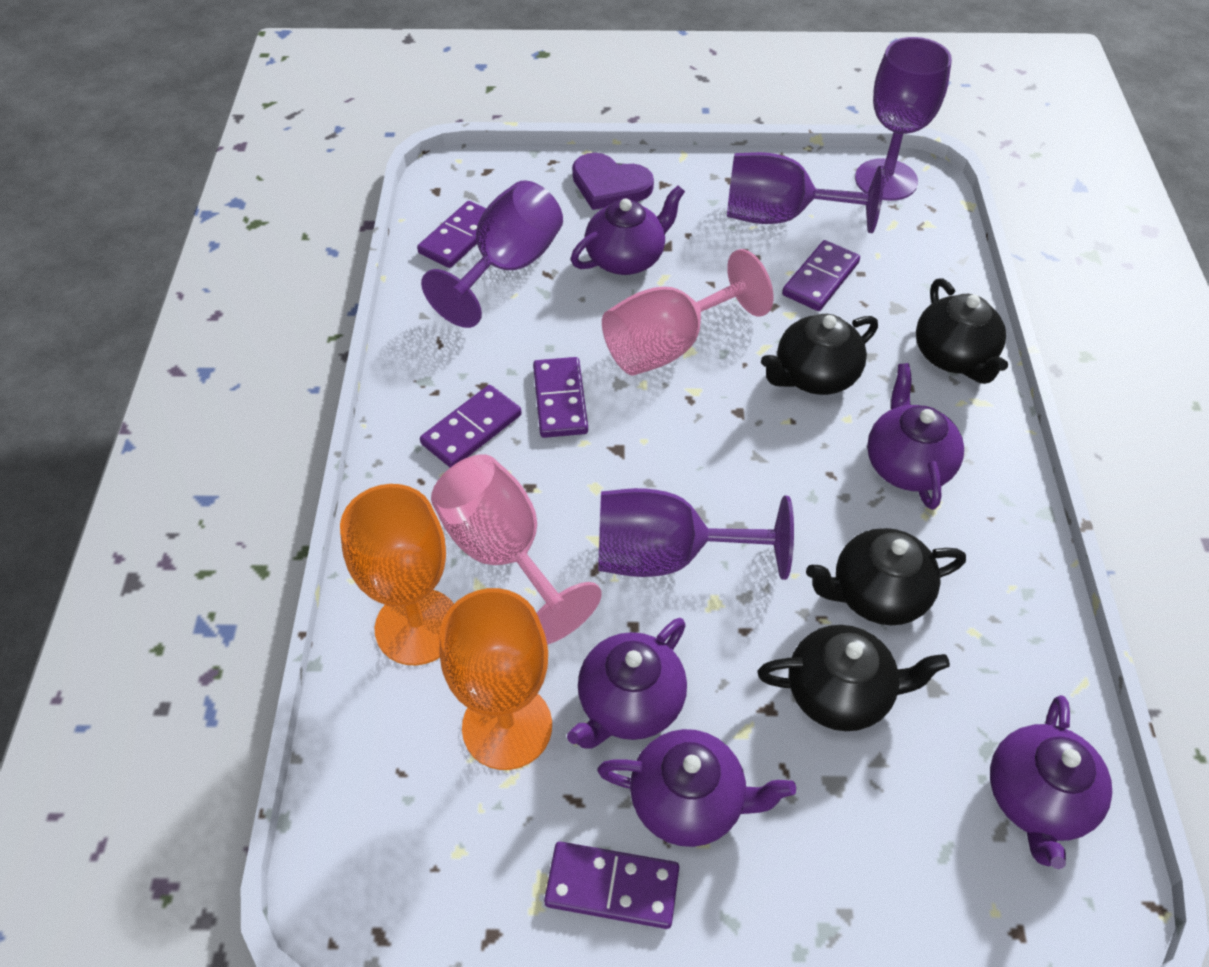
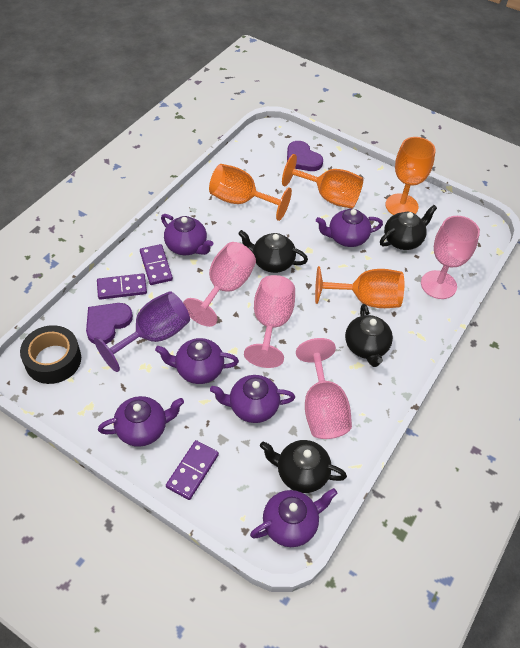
black tape: none = 0 -> [20,325,81,384] = 1
orange goblet: [340,484,454,665] [440,588,552,770] = 2 -> [209,164,292,221] [282,154,363,209] [315,266,404,308] [385,137,436,215] = 4
pink goblet: [431,454,602,645] [602,249,773,376] = 2 -> [183,242,256,327] [244,275,295,368] [296,338,352,439] [421,216,480,299] = 4
purple domino: [417,201,486,268] [420,385,522,467] [533,357,588,438] [544,842,679,929] [782,240,860,311] = 5 -> [97,273,147,300] [140,244,173,285] [166,440,219,500] = 3
purple goblet: [421,180,563,328] [598,488,794,580] [727,152,884,233] [855,37,952,201] = 4 -> [94,291,190,372] = 1
purple heart: [572,153,654,210] = 1 -> [86,303,133,344] [287,141,323,171] = 2
purple teapot: [567,618,687,749] [571,185,685,275] [597,729,796,847] [867,363,964,510] [990,695,1112,869] = 5 -> [98,396,184,447] [155,338,239,384] [161,214,213,255] [210,375,295,423] [250,488,337,547] [316,209,383,247] = 6

